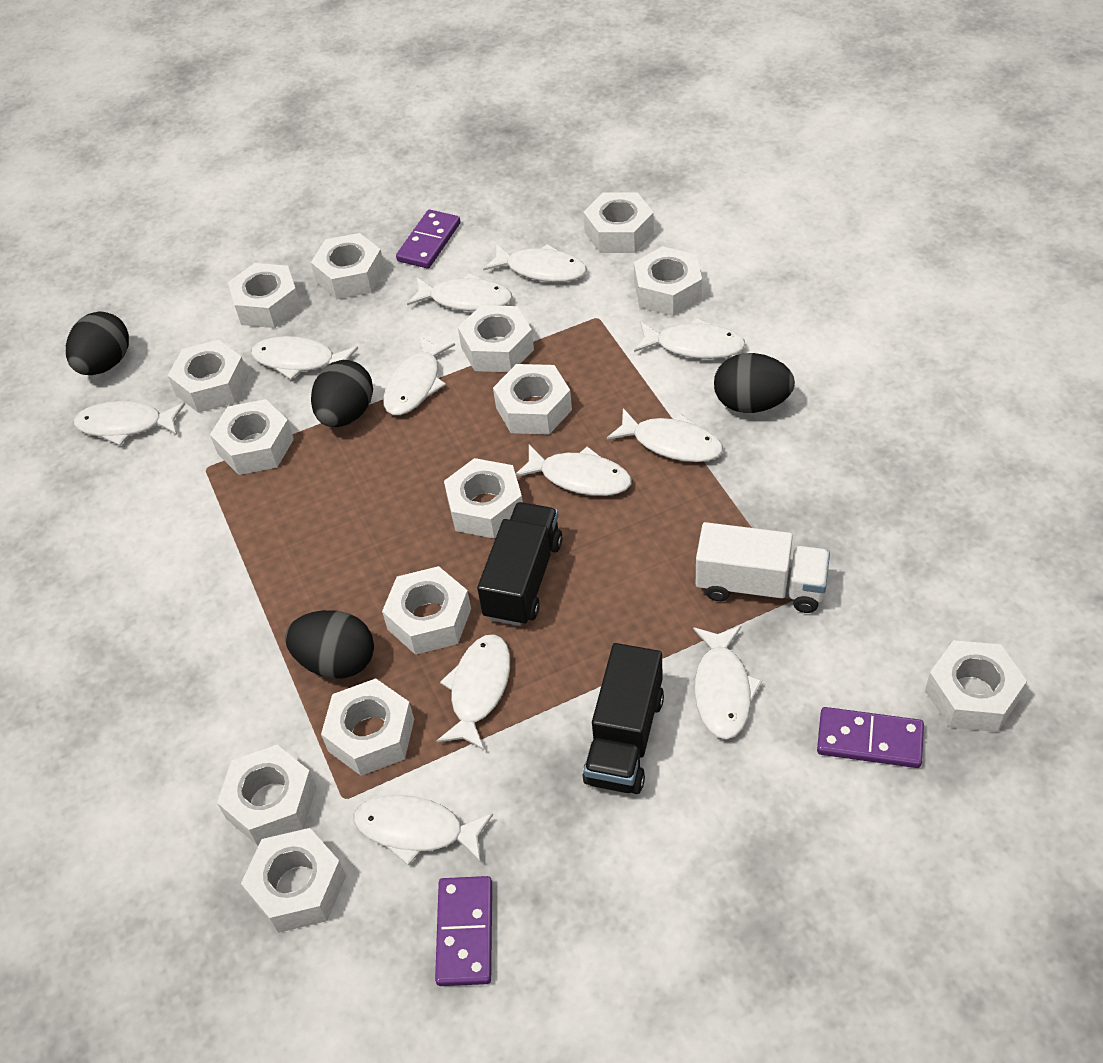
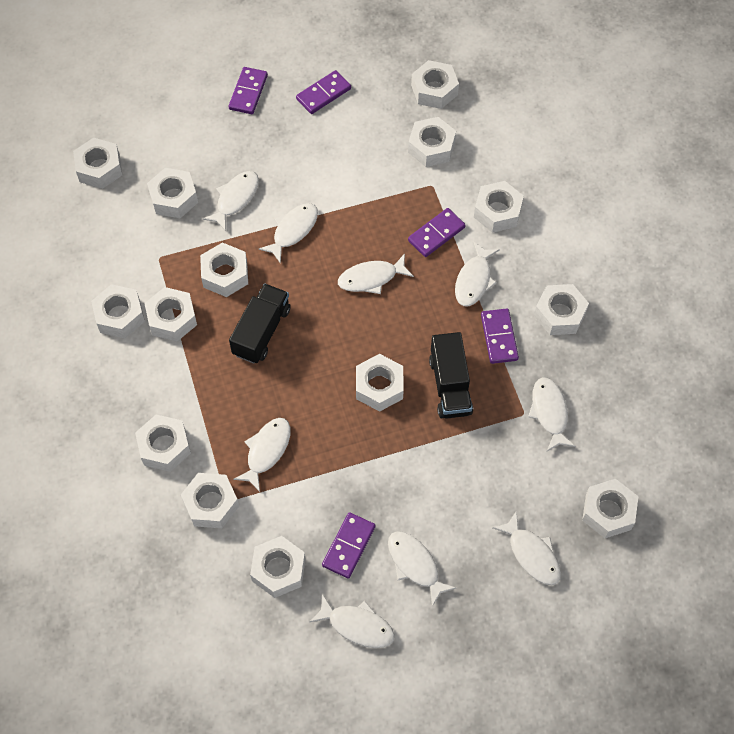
black egg: [66,312,129,375] [285,610,374,678] [311,360,373,427] [714,353,795,413] = 4 -> none = 0
purple domino: [396,210,461,269] [435,876,492,986] [817,707,924,768] = 3 -> [229,67,268,114] [296,70,351,114] [322,512,375,579] [408,208,465,257] [481,309,519,364] = 5
white fish: [74,401,185,446] [251,336,358,380] [354,795,493,866] [383,336,455,415] [407,273,512,311] [437,634,510,751] [483,244,586,282] [516,445,631,496] [607,408,723,462] [634,318,746,359] [693,626,762,739] = 11 -> [203,171,259,231] [233,418,291,492] [259,203,318,264] [310,594,395,648] [338,254,414,294] [388,531,456,607] [455,241,500,306] [493,510,561,585] [528,377,576,451] = 9
white truck: [696,522,830,613] = 1 -> none = 0

